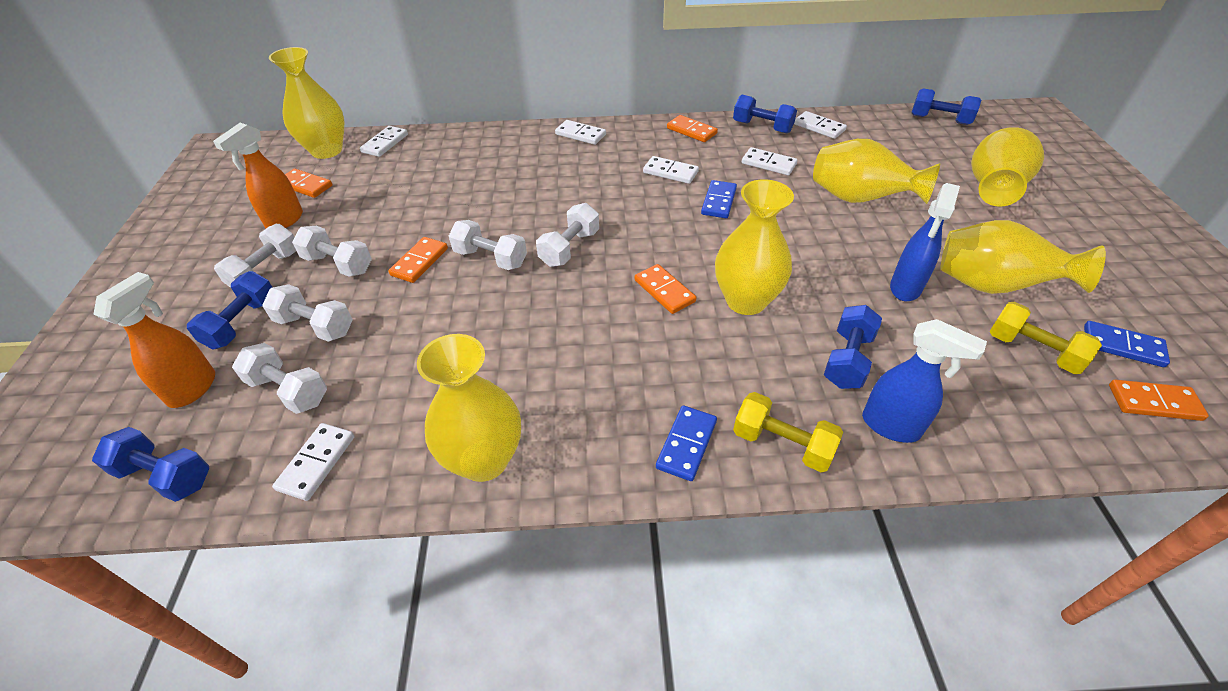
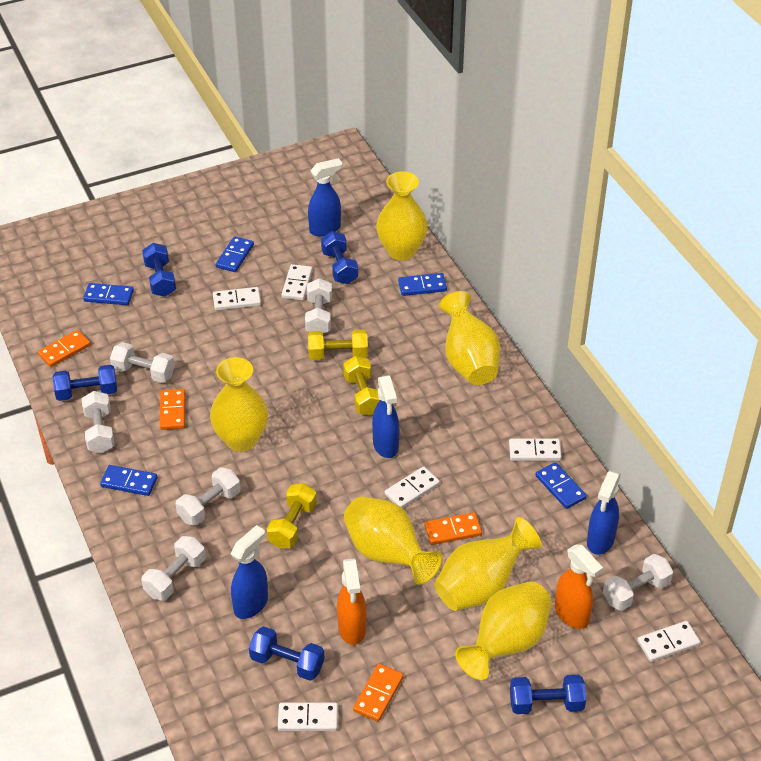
blue domino: [656,405,717,481] [701,180,737,218] [1084,321,1170,367] = 3 -> [83,283,134,305] [100,465,158,496] [216,236,254,272] [398,273,447,296] [536,462,587,509] = 5
blue spray bottle: [862,319,987,443] [890,183,960,301] = 2 -> [231,525,268,619] [308,158,343,236] [372,375,399,458] [587,471,621,555] = 4
orange domino: [285,169,332,198] [388,237,448,283] [634,264,696,314] [667,115,718,142] [1109,380,1209,421] = 5 -> [38,330,91,367] [160,389,185,430] [353,664,404,722] [424,512,482,545] = 4
yellow dumbbell: [733,392,843,472] [989,302,1102,374] = 2 -> [267,483,317,548] [308,329,368,360] [343,356,380,416] = 3

